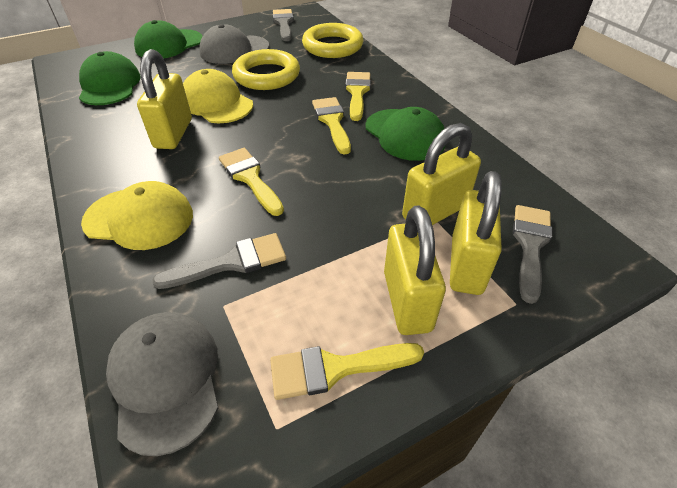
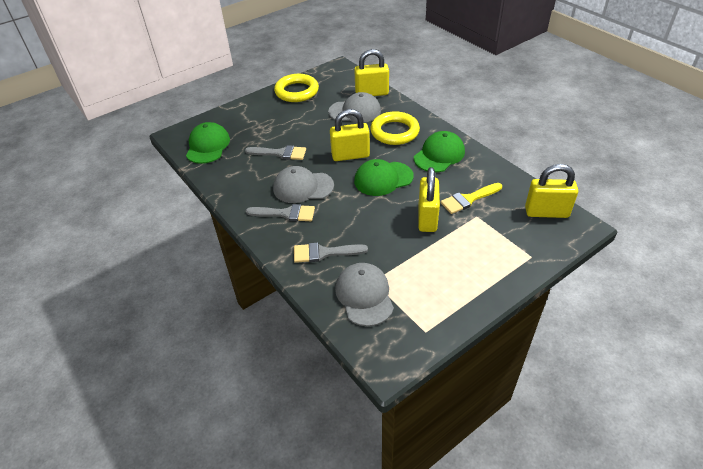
grey cap: [106,312,218,456] [199,24,269,64] = 2 -> [273,166,334,203] [328,92,381,123] [335,263,394,326] = 3
yellow brush: [219,148,284,216] [270,343,424,400] [312,97,351,155] [345,72,371,121] = 4 -> [440,183,502,214] = 1
yellow cap: [81,181,193,250] [183,69,253,123] = 2 -> none = 0

